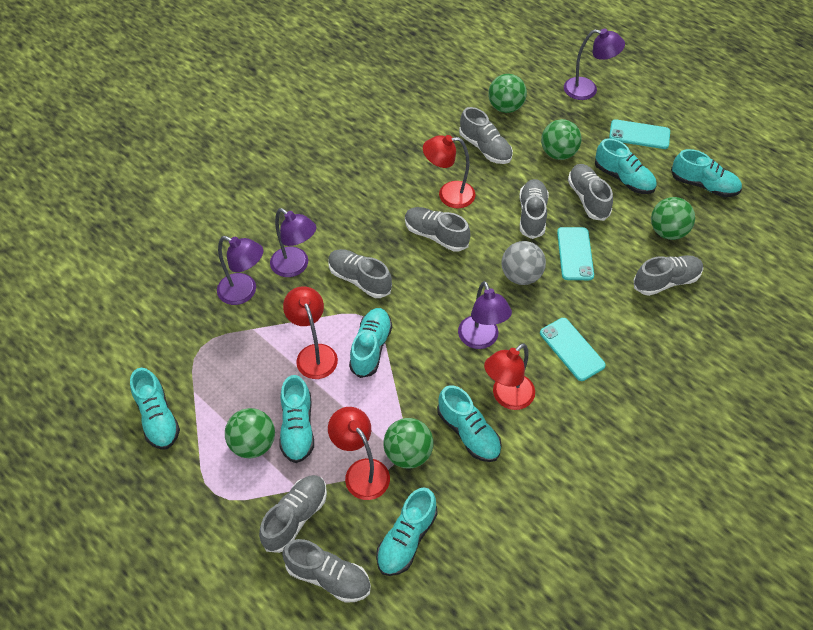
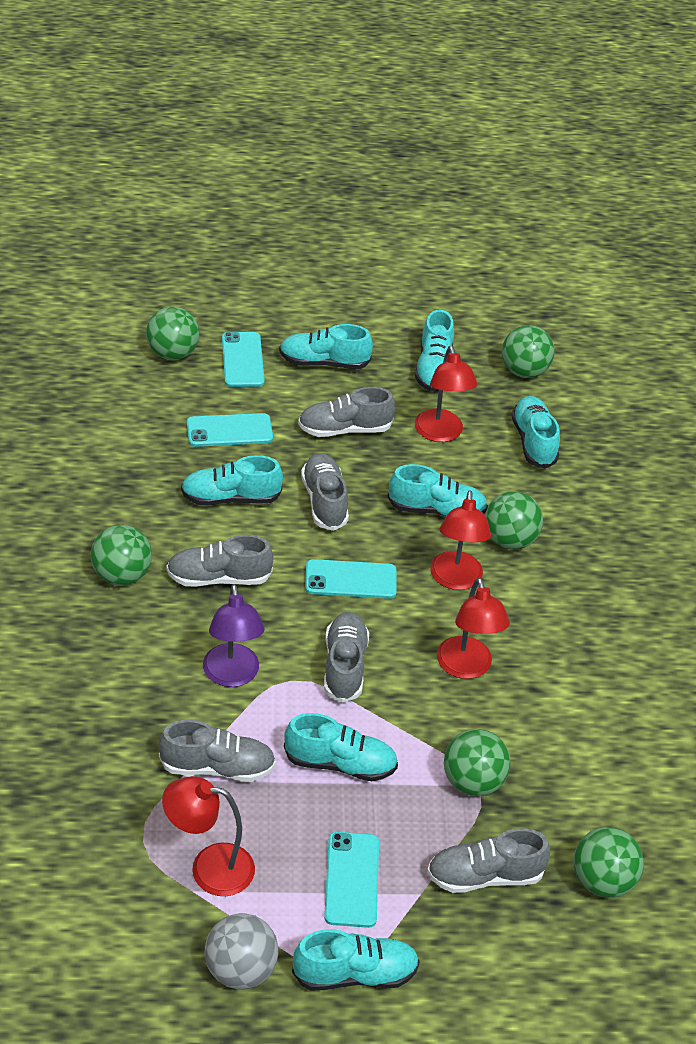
green ball: [225,408,275,458] [383,418,433,468] [488,74,527,113] [541,119,582,160] [651,197,695,240] = 5 -> [91,525,152,586] [146,307,200,360] [444,729,511,796] [485,491,543,550] [502,325,555,378] [574,827,644,898] = 6
grey shoe: [259,475,327,553] [282,539,371,603] [328,249,392,298] [405,207,471,252] [459,107,513,164] [519,179,549,239] [568,164,613,221] [634,255,703,296] = 8 -> [158,720,276,782] [167,535,274,587] [298,387,395,437] [301,453,349,531] [324,612,369,703] [427,828,550,893] = 6
purple lamp: [217,236,263,305] [270,208,316,277] [458,281,512,349] [564,29,625,100] = 4 -> [203,584,264,687] = 1
turquoise phone: [540,318,606,381] [557,227,594,280] [609,119,670,149] = 3 -> [187,413,273,447] [222,332,265,387] [305,559,397,599] [324,832,379,928] = 4

